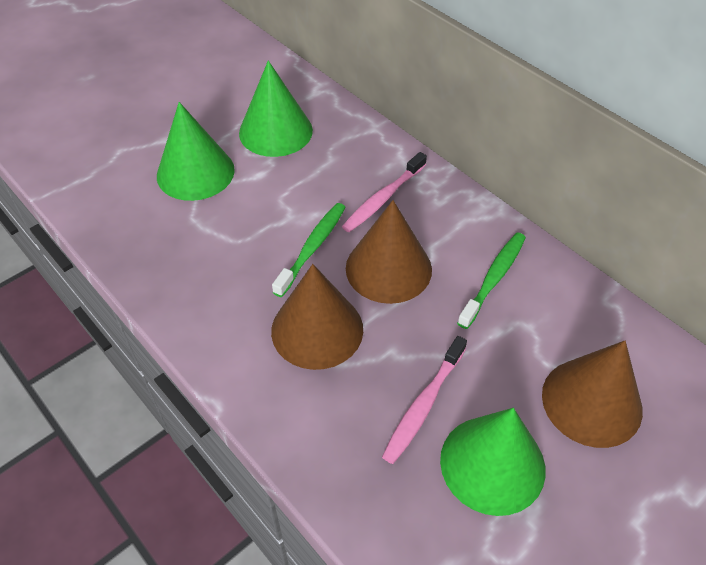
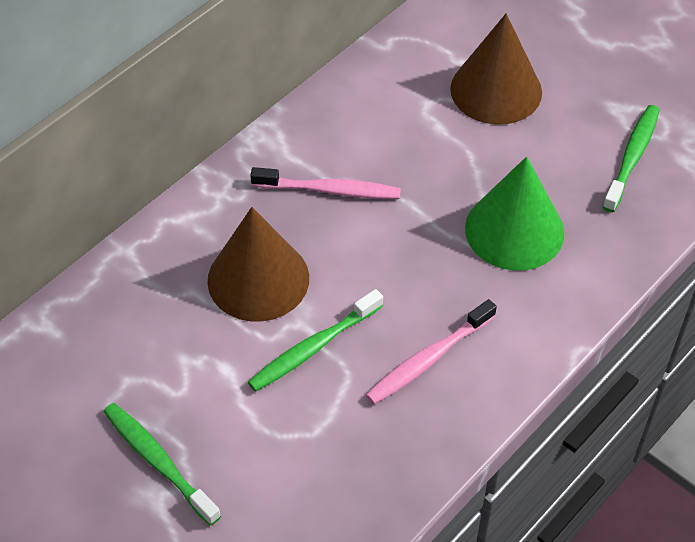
brown cone: [271,264,363,370] [346,200,432,304] [542,341,643,448] = 3 -> [207,207,309,322] [450,13,542,125] = 2
green cone: [157,102,235,201] [239,60,313,157] [440,408,546,516] = 3 -> [465,157,565,271] = 1
green toothbrush: [272,203,346,297] [457,232,526,329] = 2 -> [103,403,221,526] [248,289,383,392] [602,105,660,212] = 3

